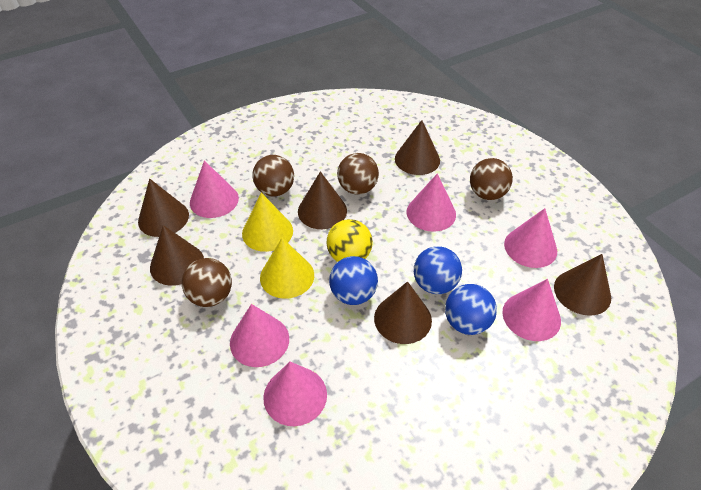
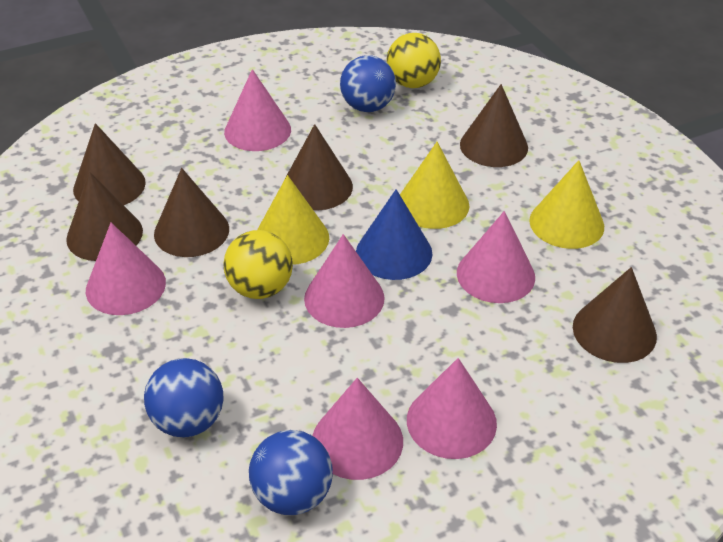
blue cone: none = 0 -> [356,189,433,280] = 1
brown ball: [182,258,232,307] [252,155,294,196] [337,153,379,195] [470,158,513,200] = 4 -> none = 0
yellow ball: [327,219,373,262] = 1 -> [223,230,293,299] [387,33,441,88] = 2
yellow cone: [242,193,293,252] [260,238,314,299] = 2 -> [257,175,329,265] [400,142,470,229] [529,160,604,249] = 3

